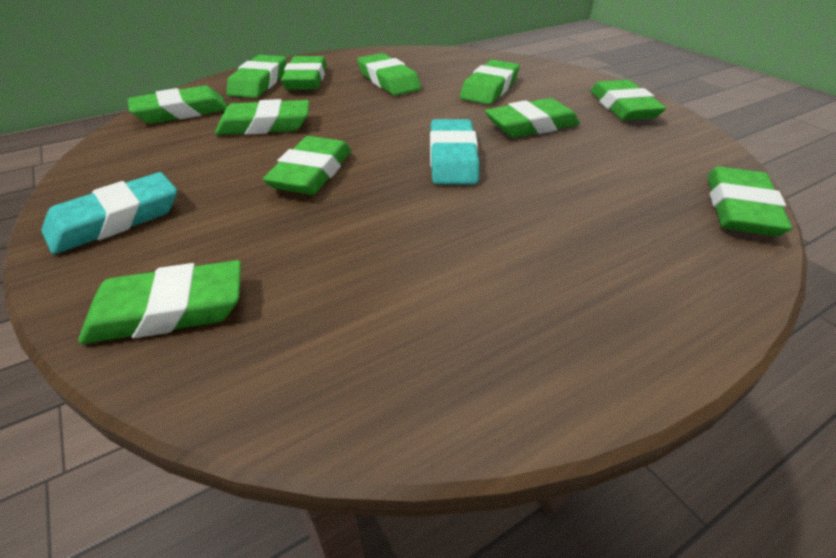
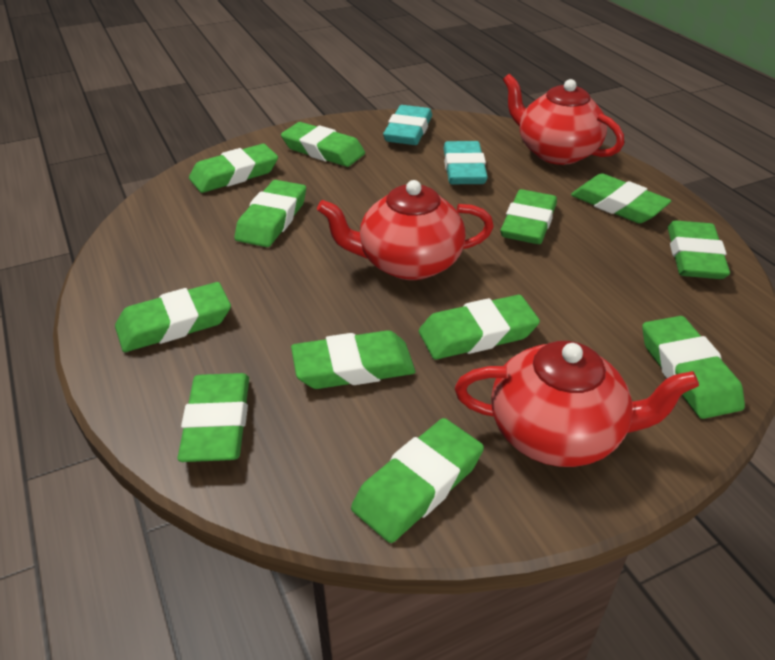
green eraser: [78,260,241,344] [128,86,227,124] [215,99,309,135] [226,55,287,98] [263,136,351,195] [281,56,327,89] [357,53,421,96] [460,60,520,105] [485,98,580,138] [590,80,666,120] [707,167,792,236] = 11 -> [115,282,231,352] [177,373,249,462] [189,144,278,193] [234,180,306,247] [281,122,365,167] [291,330,415,389] [351,418,484,543] [419,295,540,360] [500,189,557,244] [571,173,672,223] [642,316,745,419] [668,221,730,279] = 12
red teapot: none = 0 -> [317,180,494,280] [455,341,699,467] [503,74,624,165] = 3

